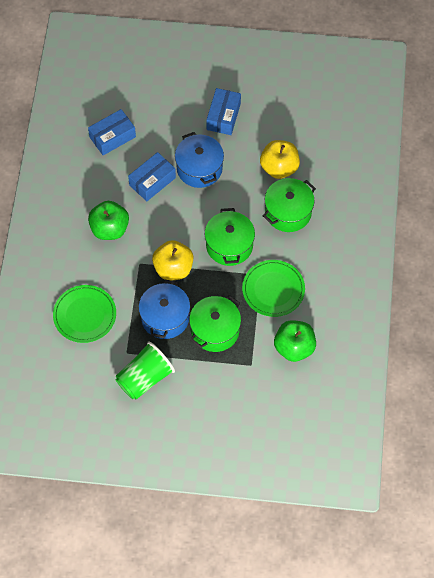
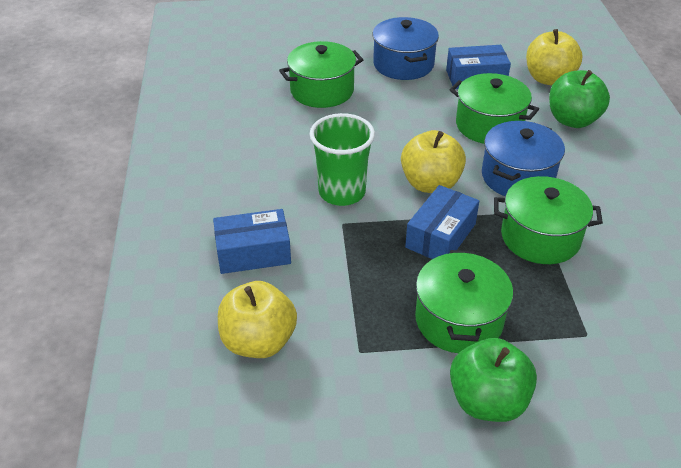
green plate: [53,285,116,343] [242,260,305,317] = 2 -> none = 0
green pot: [189,295,241,352] [205,208,255,266] [263,178,316,232] = 3 -> [279,41,363,108] [415,250,513,353] [450,73,539,144] [494,176,603,264] = 4
yellow apple: [152,240,193,280] [260,140,300,179] = 2 -> [218,281,297,358] [401,130,466,193] [526,29,582,86] = 3

